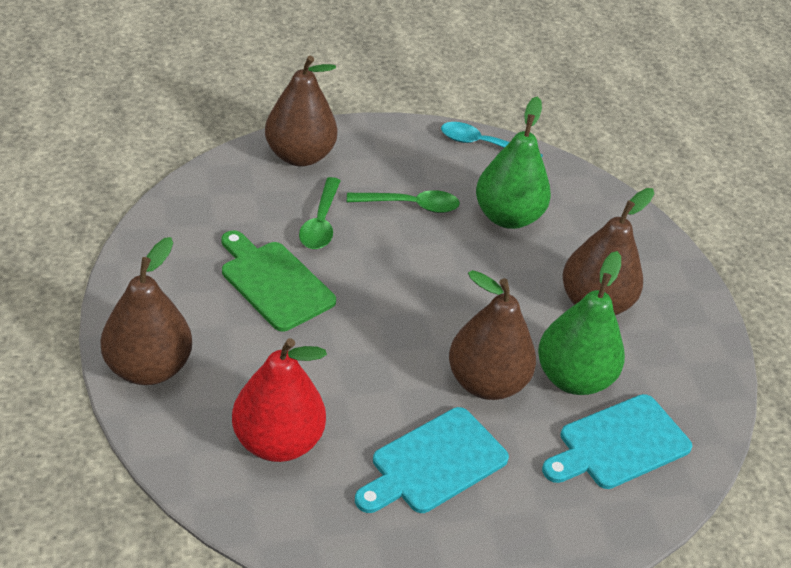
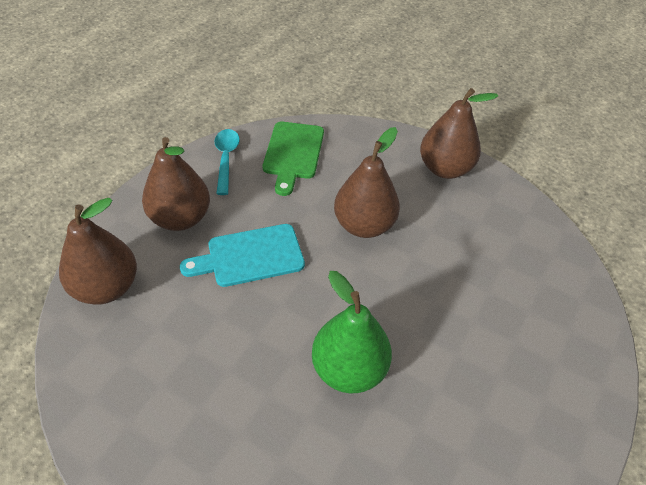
green pear: [476,96,551,229] [538,251,625,395] = 2 -> [312,271,392,393] = 1
green spoon: [299,177,340,249] [347,190,460,213] = 2 -> none = 0
red pear: [232,338,327,462] = 1 -> none = 0
turquoise cutting board: [355,407,509,513] [542,394,692,489] = 2 -> [180,224,305,287] = 1

